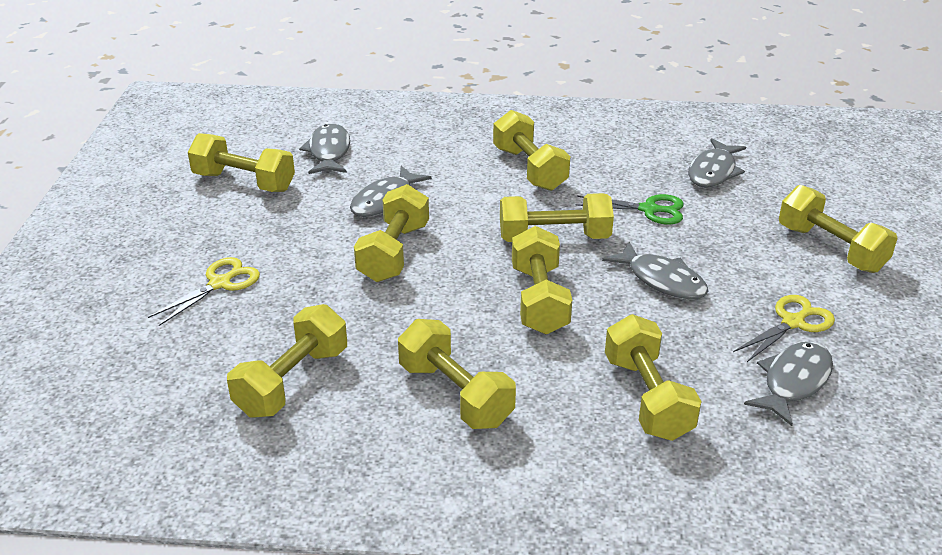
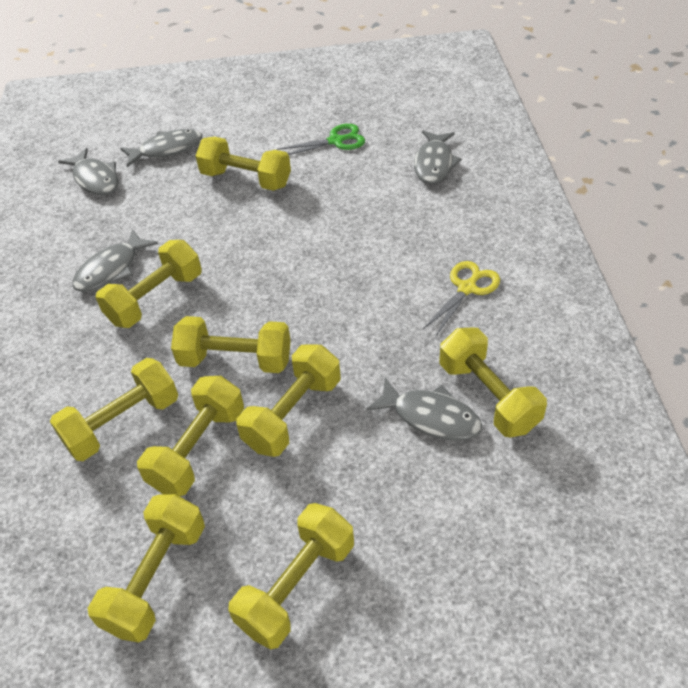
yellow scissors: [148,257,260,326] [733,295,835,362] = 2 -> [423,261,500,337] = 1

